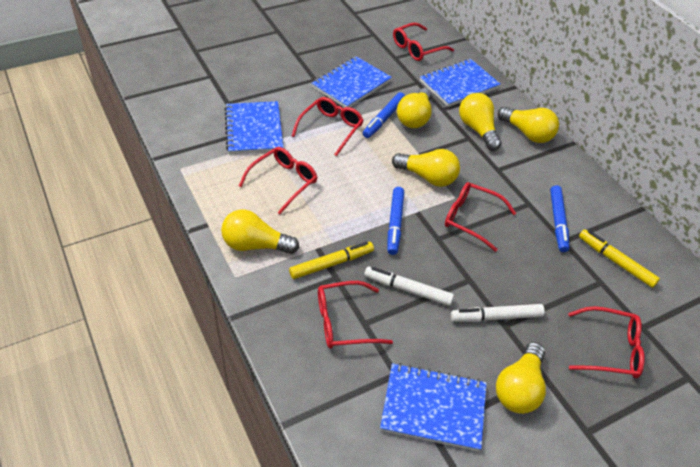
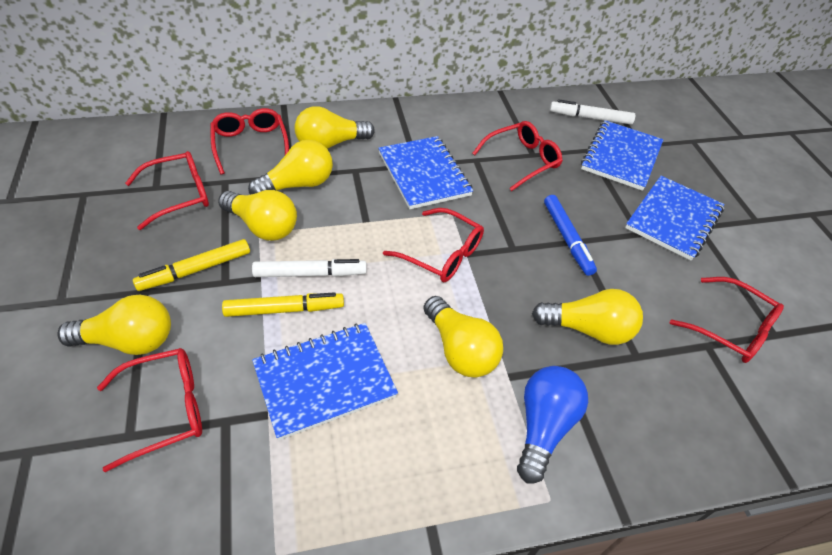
blue light bulb: none = 0 -> [517,366,588,484] = 1
blue marker: [363,92,405,138] [387,187,404,255] [550,185,569,252] = 3 -> [544,195,597,276] = 1

